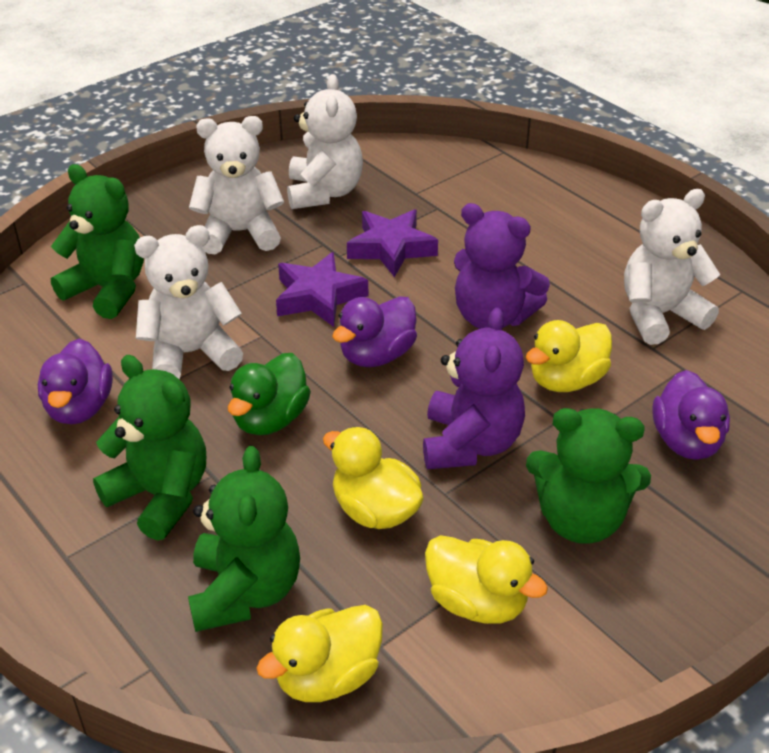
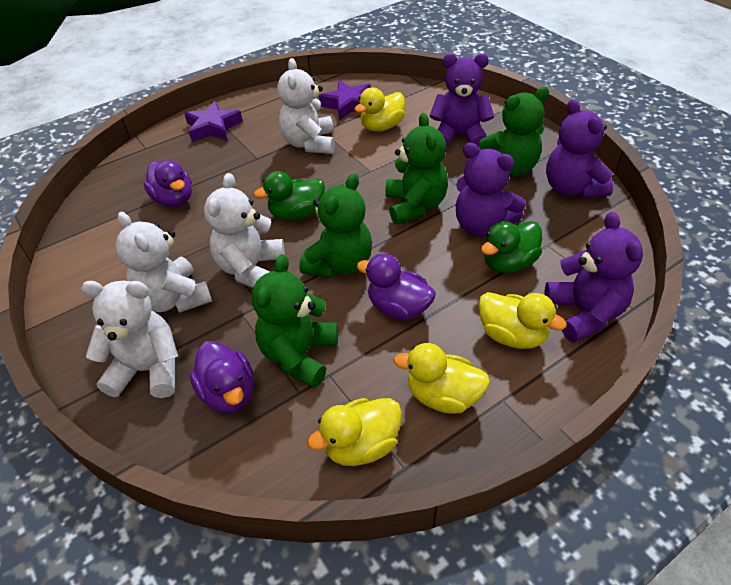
green duck: [228,353,311,435] = 1 -> [254,171,325,221] [481,221,542,273] = 2
purple teddy bear: [423,308,525,469] [454,203,550,329] = 2 -> [429,53,494,148] [456,143,526,237] [545,212,643,342] [546,99,613,199] = 4

